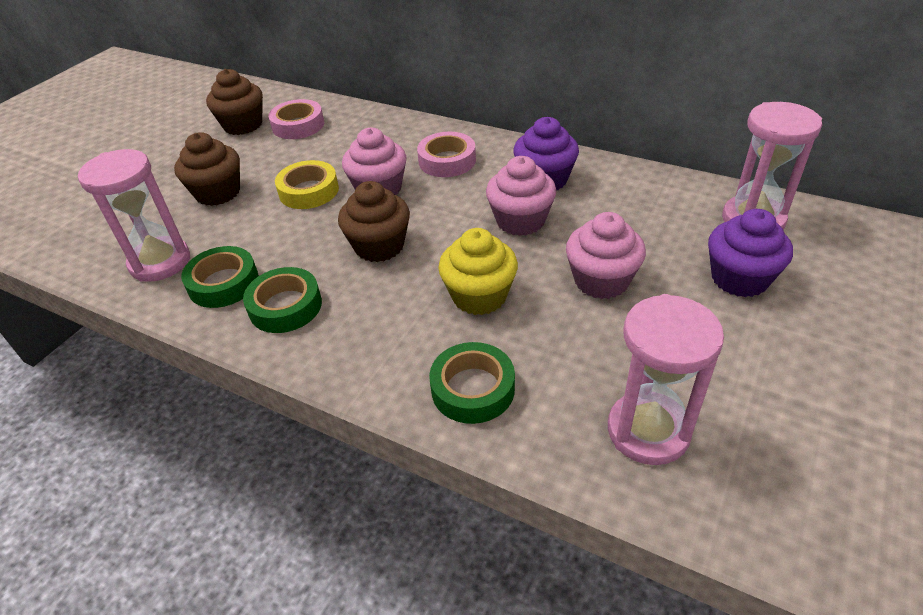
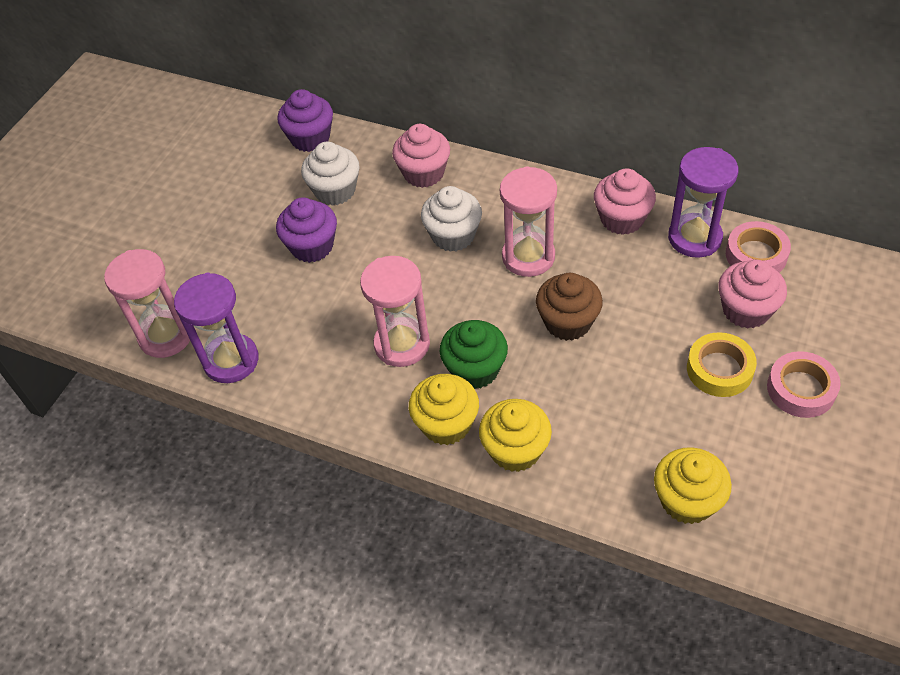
brown cupcake: [174,132,240,206] [206,69,263,135] [338,181,410,262] = 3 -> [536,273,603,341] = 1
green cupcake: none = 0 -> [440,320,508,389] = 1
green tape: [181,246,259,308] [243,267,322,333] [429,342,515,424] = 3 -> none = 0
purple hourglass: none = 0 -> [174,273,259,383] [668,147,738,258] = 2
white cupcake: none = 0 -> [301,142,360,206] [421,186,482,252] = 2
yellow cupcake: [438,228,518,315] = 1 -> [409,374,479,445] [479,399,552,472] [654,447,732,524] = 3

